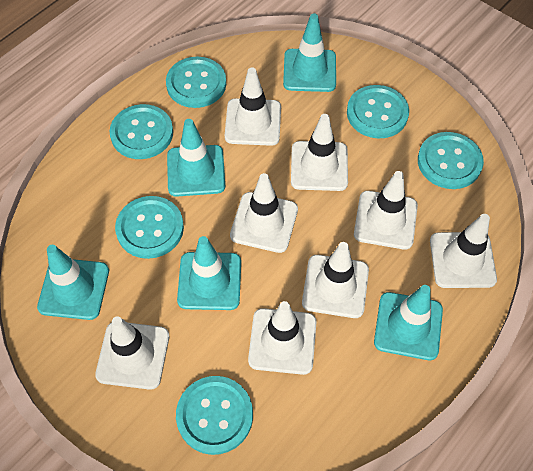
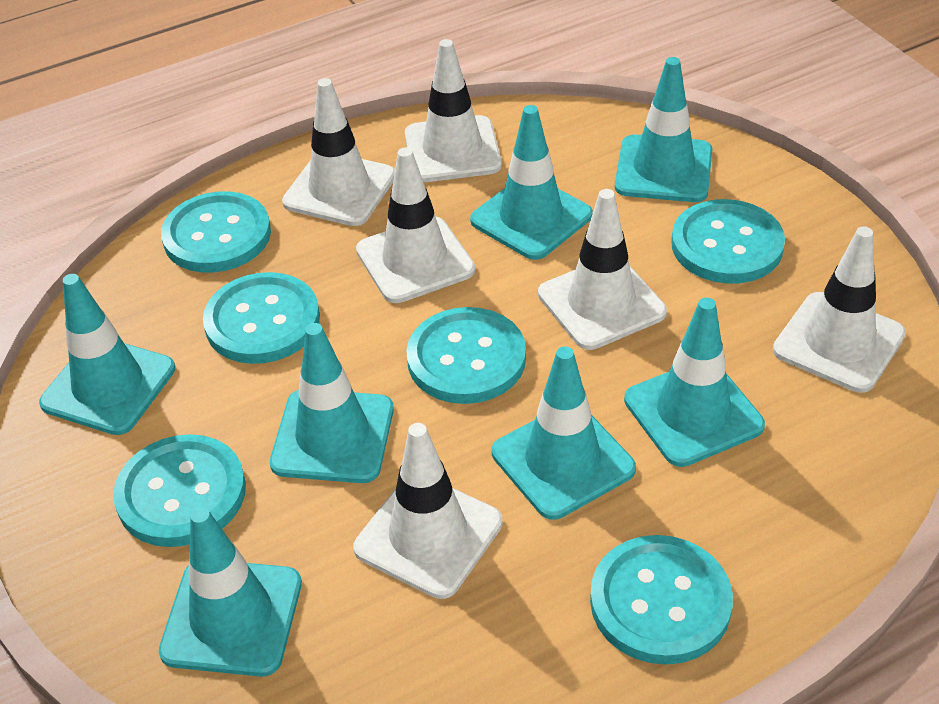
turquoise traffic cone: [37,245,109,320] [167,119,225,197] [177,236,241,310] [283,14,336,92] [374,285,443,360] = 5 -> [39,274,175,435] [159,507,302,677] [270,323,394,483] [470,105,593,260] [492,346,636,520] [615,57,713,202] [624,298,765,467] = 7
white traffic cone: [95,316,169,390] [225,67,281,146] [230,173,298,253] [248,301,316,375] [291,114,348,191] [302,242,369,318] [354,171,418,250] [430,214,497,288] = 8 -> [282,78,395,226] [353,423,503,599] [356,147,475,303] [405,39,502,182] [538,189,667,350] [773,226,906,393] = 6

